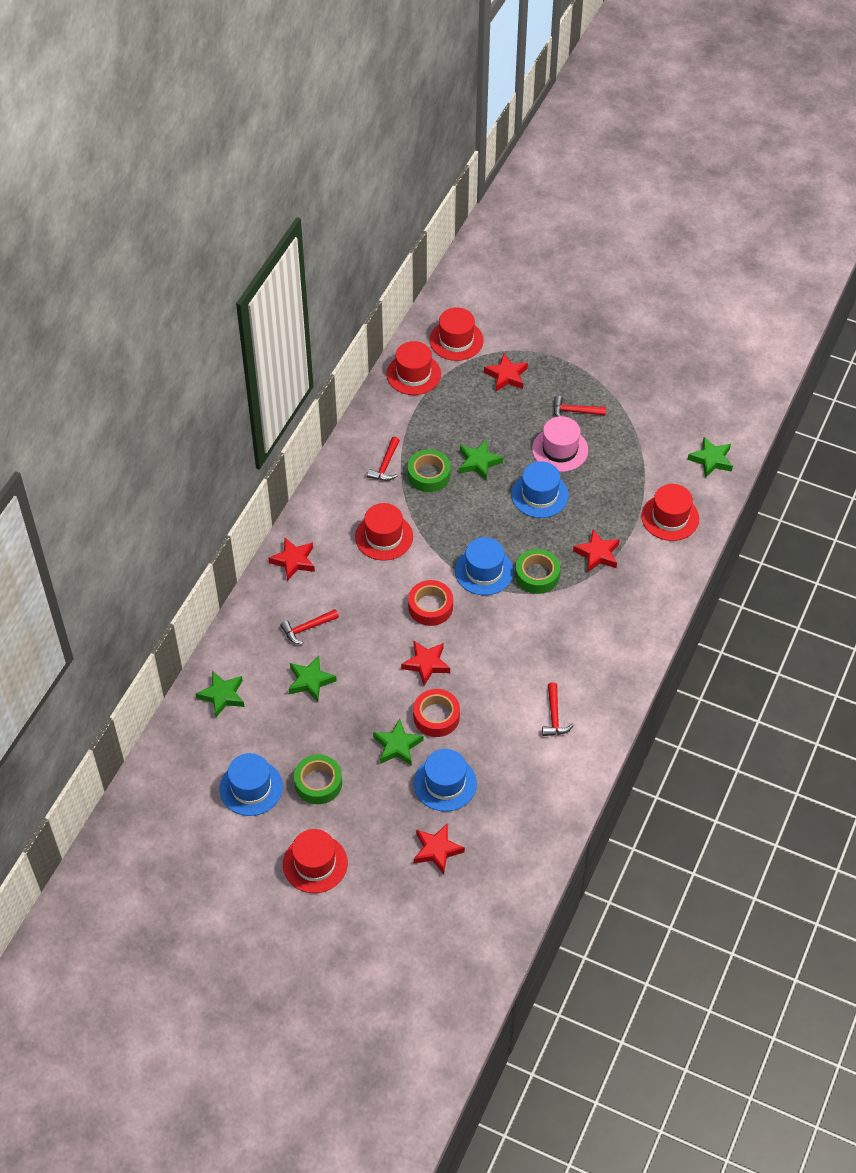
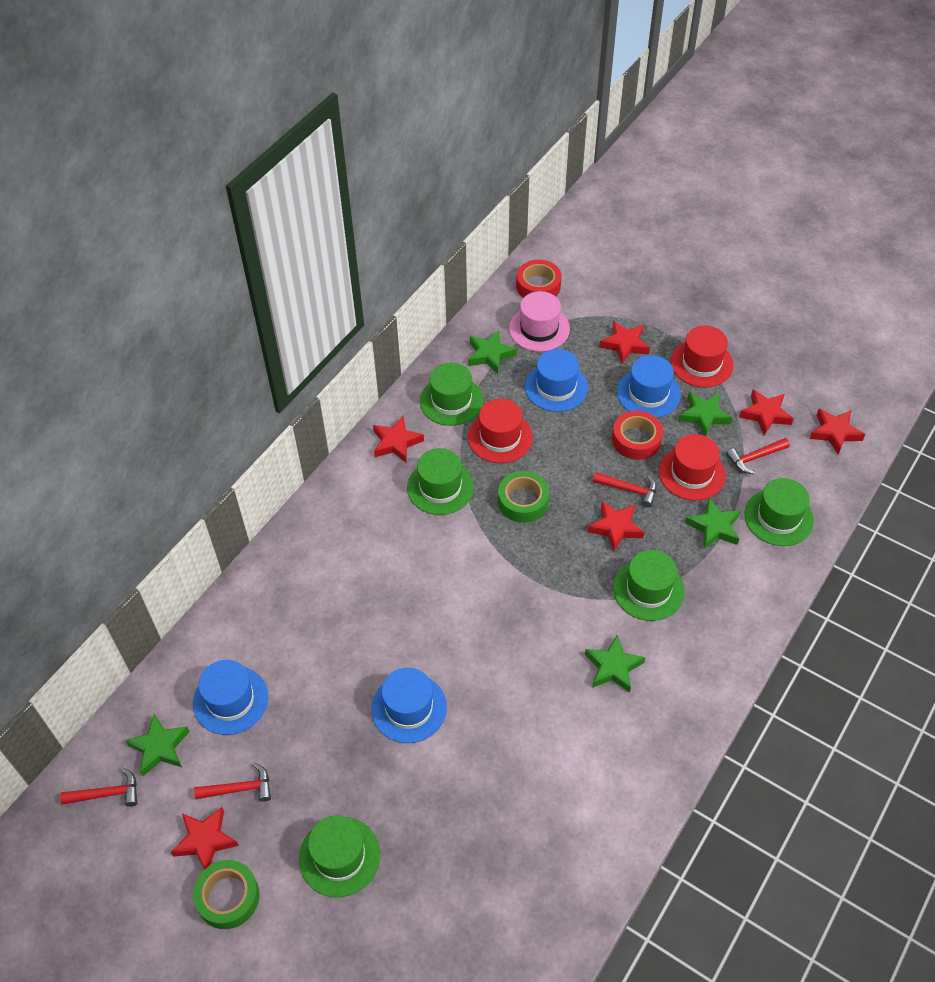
green hat: none = 0 -> [299,815,380,897] [407,448,474,515] [420,363,483,426] [613,550,685,621] [744,478,814,546] = 5
green tape: [294,754,342,804] [408,449,451,492] [515,549,560,594] = 3 -> [193,860,260,929] [498,471,549,523] = 2
red hat: [283,829,348,893] [355,503,413,561] [386,341,441,395] [430,307,484,361] [641,484,699,541] = 5 -> [468,399,533,463] [659,434,726,500] [671,326,733,387] = 3
red star: [268,537,315,581] [401,641,450,686] [414,823,465,874] [484,354,528,391] [573,530,620,572] = 5 -> [171,807,239,869] [373,416,424,463] [588,501,644,552] [599,321,650,364] [739,389,794,435] [809,409,865,454] = 6

